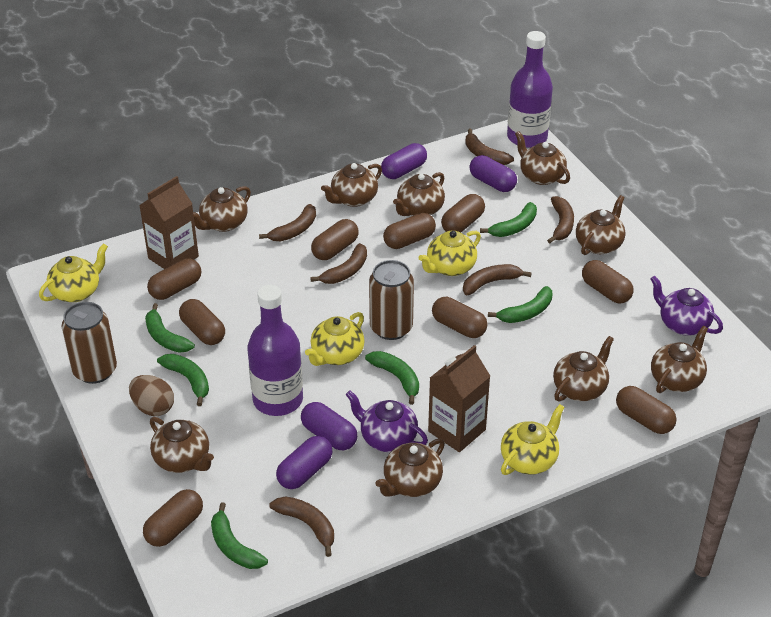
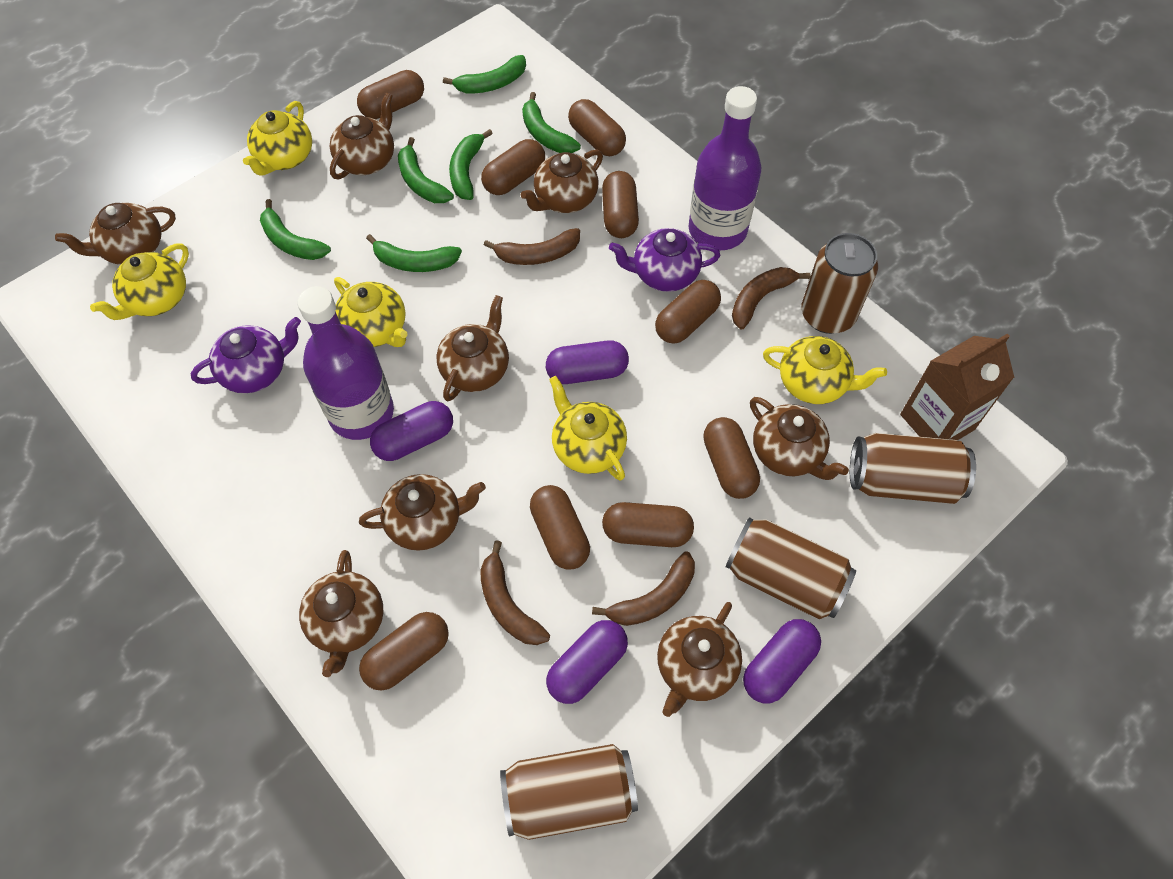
brown banana: [259,204,316,241] [270,497,334,557] [310,243,367,284] [463,264,532,295] [465,129,514,165] [547,196,574,243] = 6 -> [480,540,550,645] [484,228,580,265] [592,551,695,626] [732,267,811,329] = 4
brown can: [62,302,117,384] [369,260,414,340] = 2 -> [500,744,638,840] [726,517,856,619] [801,233,878,334] [850,433,976,504] = 4
brown carton: [139,176,199,269] [428,345,490,452] = 2 -> [900,334,1014,440] = 1
brown egg: [129,375,174,416] = 1 -> none = 0
brown teapot: [150,417,214,473] [193,186,251,232] [321,163,382,207] [375,438,445,497] [393,172,445,216] [515,131,570,185] [553,336,614,402] [576,195,625,255] [651,326,708,393] = 9 -> [55,203,176,265] [299,550,383,677] [330,92,394,179] [359,474,486,551] [436,295,509,401] [521,149,603,213] [657,602,742,717] [750,397,849,480] = 8
yellow teapot: [39,243,108,302] [305,312,365,366] [418,231,481,276] [501,404,565,475] = 4 -> [90,243,189,320] [243,101,312,176] [334,277,408,347] [549,376,627,481] [763,336,887,404] = 5

